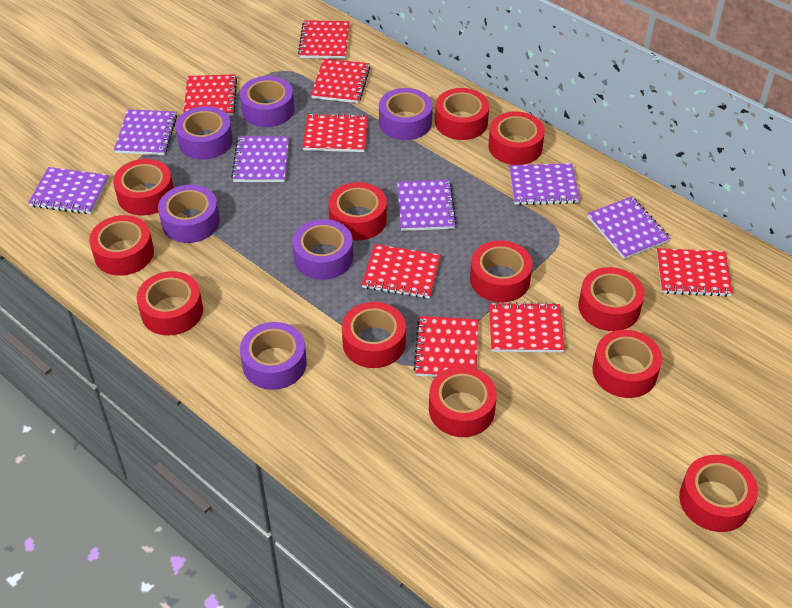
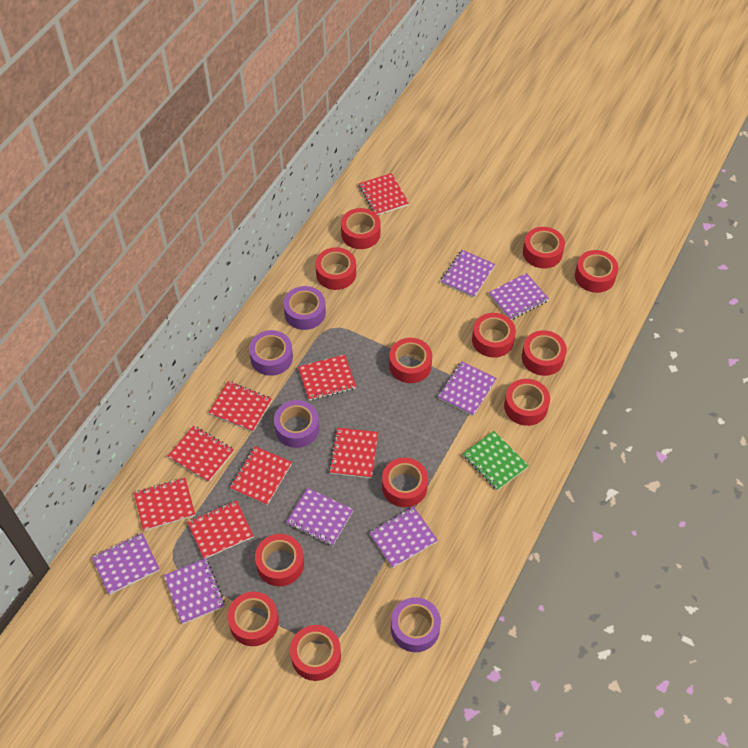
green notebook: none = 0 -> [463,431,529,491] = 1
purple notebook: [28,167,109,214] [114,109,177,155] [231,136,289,182] [397,180,457,231] [509,164,580,205] [587,196,670,259] = 6 -> [92,533,160,595] [164,558,225,624] [286,488,353,546] [369,506,438,568] [438,361,497,416] [441,250,495,298] [488,273,549,320] = 7
purple tape: [158,185,220,243] [175,106,233,160] [240,76,294,127] [240,322,307,390] [292,219,353,280] [379,88,432,140] = 6 -> [249,330,293,376] [274,400,319,448] [283,286,326,330] [391,597,441,652] = 4

